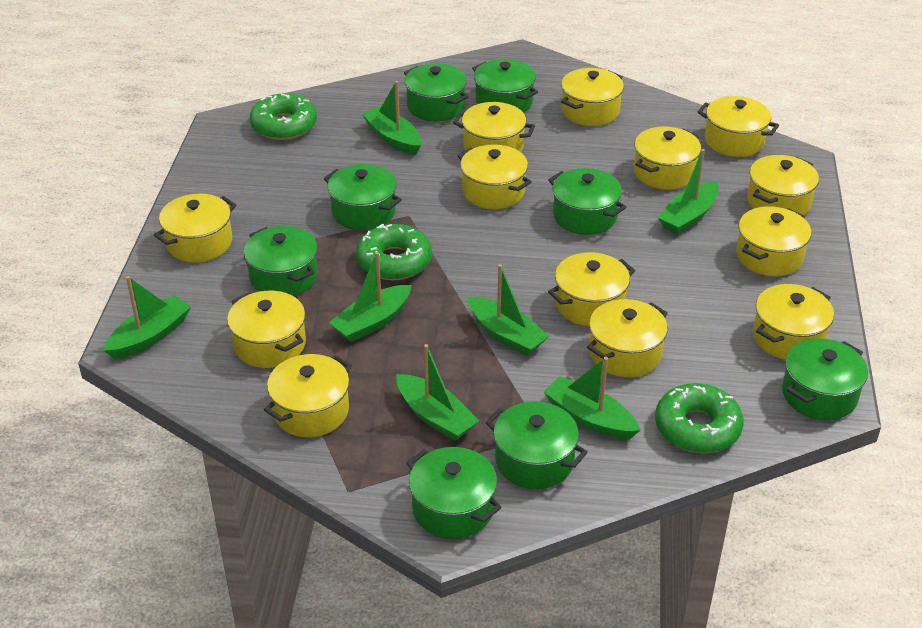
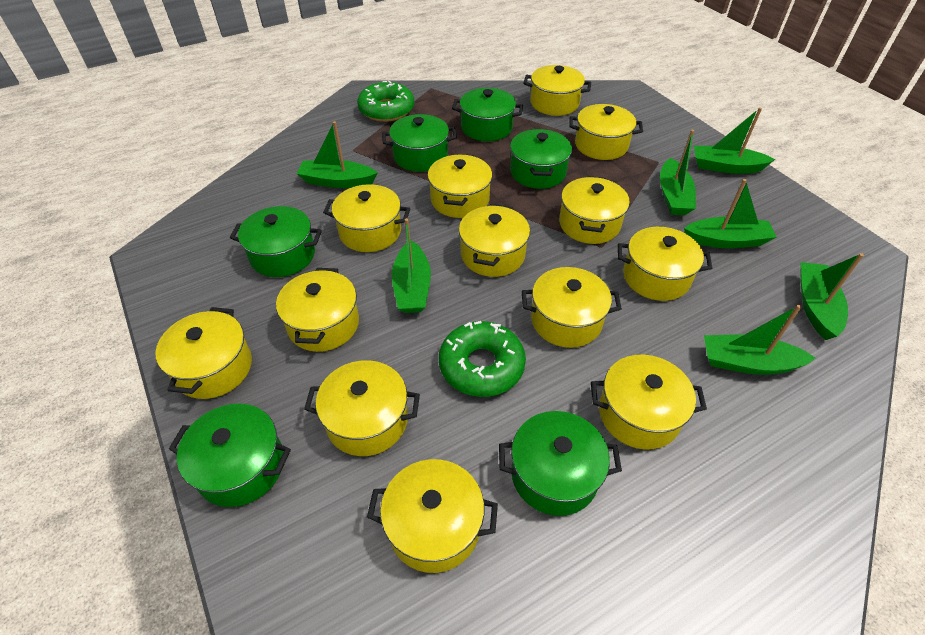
green donut: [250,93,317,140] [356,224,432,280] [655,383,744,453] = 3 -> [357,81,414,122] [439,321,526,397] = 2
green pot: [244,226,318,296] [324,164,402,230] [404,63,468,121] [406,447,502,539] [472,59,538,113] [486,401,587,489] [548,168,626,235] [782,338,868,420] = 8 -> [169,404,291,507] [230,206,322,277] [382,114,457,172] [452,88,523,141] [499,411,622,516] [510,129,572,189] = 6

